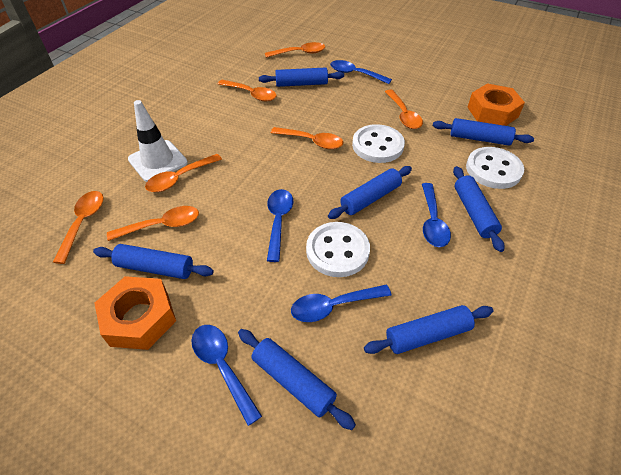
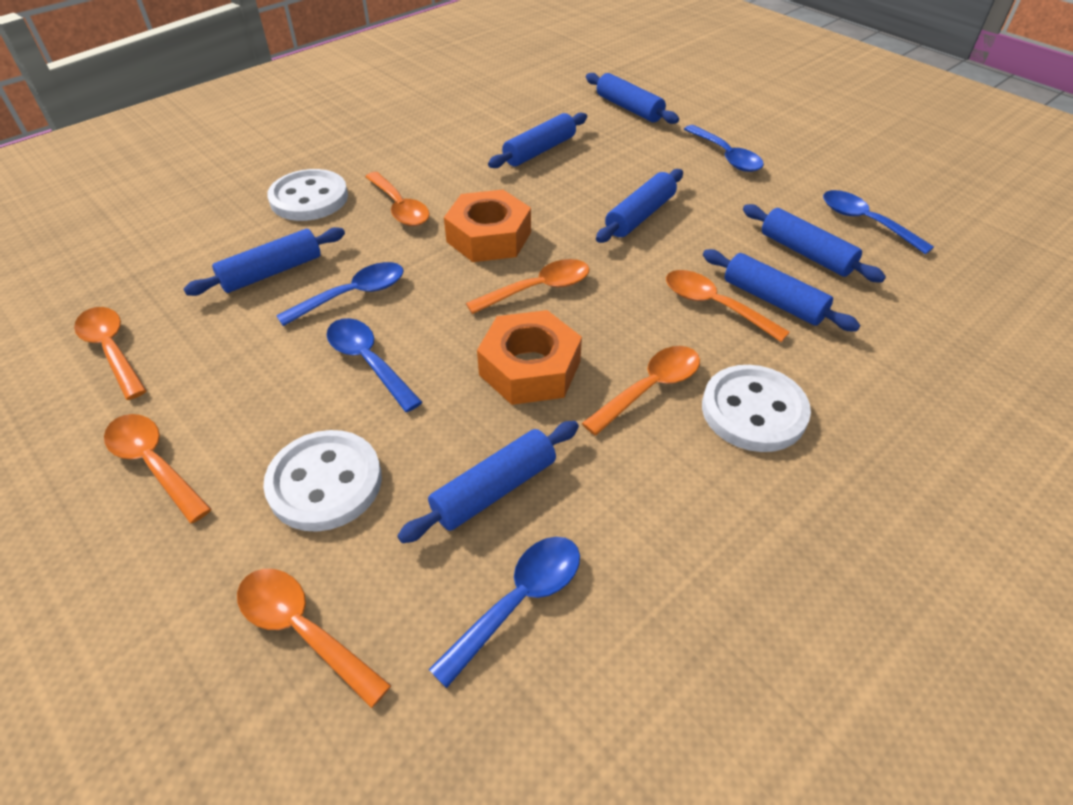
white traffic cone: [128,100,188,182] = 1 -> none = 0

